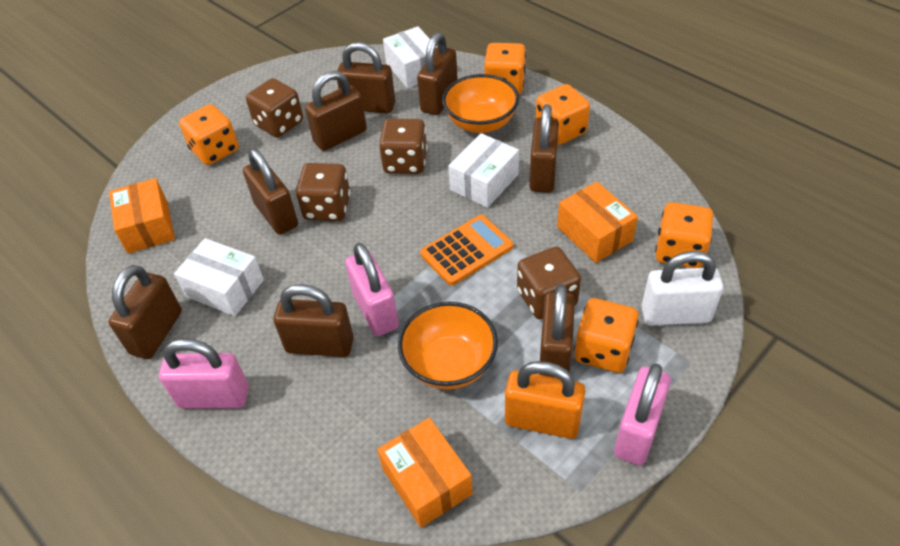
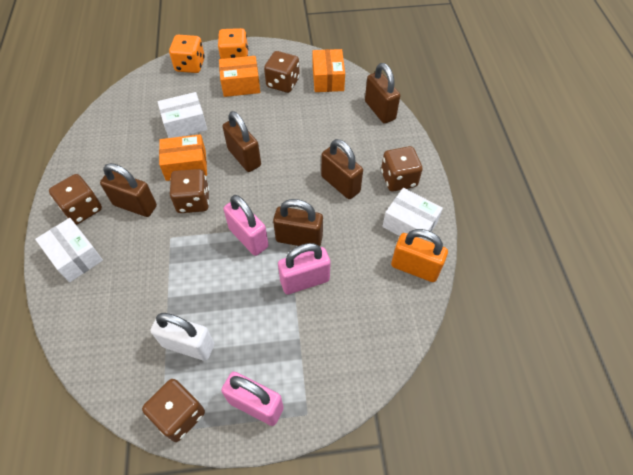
brown dice: [246,78,303,137] [296,163,350,221] [379,119,427,174] [517,247,581,319] = 4 -> [49,174,102,225] [142,379,205,442] [170,169,209,213] [264,51,300,93] [381,146,423,192] = 5
brown padlock: [108,265,182,359] [243,149,298,235] [273,284,354,357] [305,71,367,151] [337,42,395,113] [417,33,458,115] [529,104,559,193] [539,284,575,378] = 8 -> [100,163,157,217] [223,111,261,172] [273,199,323,246] [321,139,363,199] [365,63,400,124] = 5
orange bowl: [398,302,498,389] [442,74,519,133] = 2 -> none = 0
orange calculator: [420,215,513,286] = 1 -> none = 0
orange dice: [179,104,239,165] [484,43,526,94] [535,84,590,145] [574,298,638,373] [655,202,713,268] = 5 -> [169,35,205,73] [218,28,248,59] = 2

